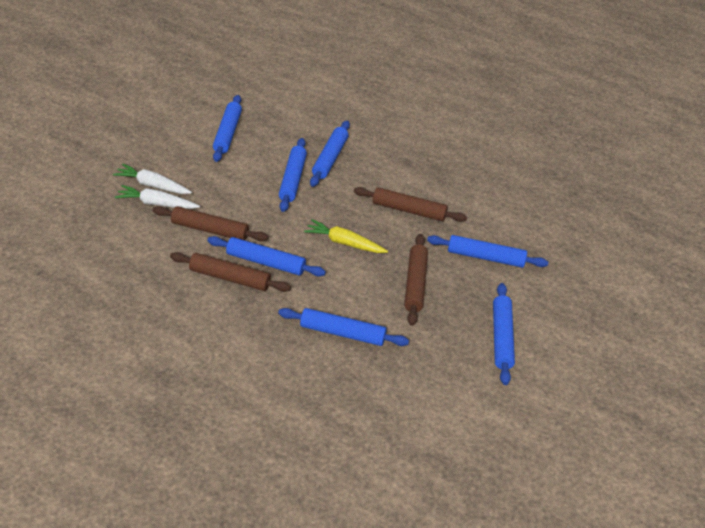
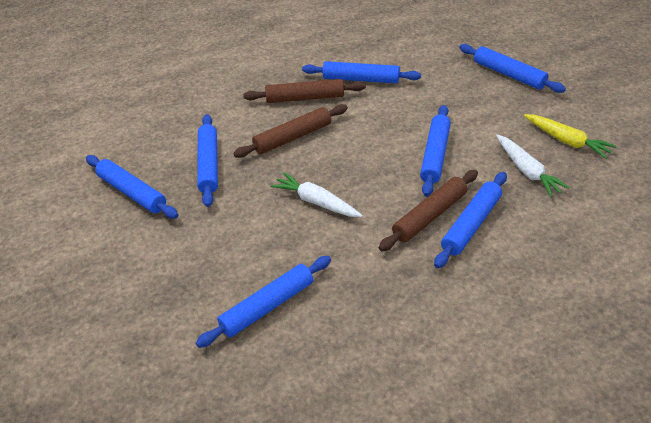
brown rolling pin: [152,206,268,242] [170,252,291,292] [354,187,467,222] [404,234,428,326] = 4 -> [233,104,348,158] [243,79,366,103] [379,170,478,251] = 3

